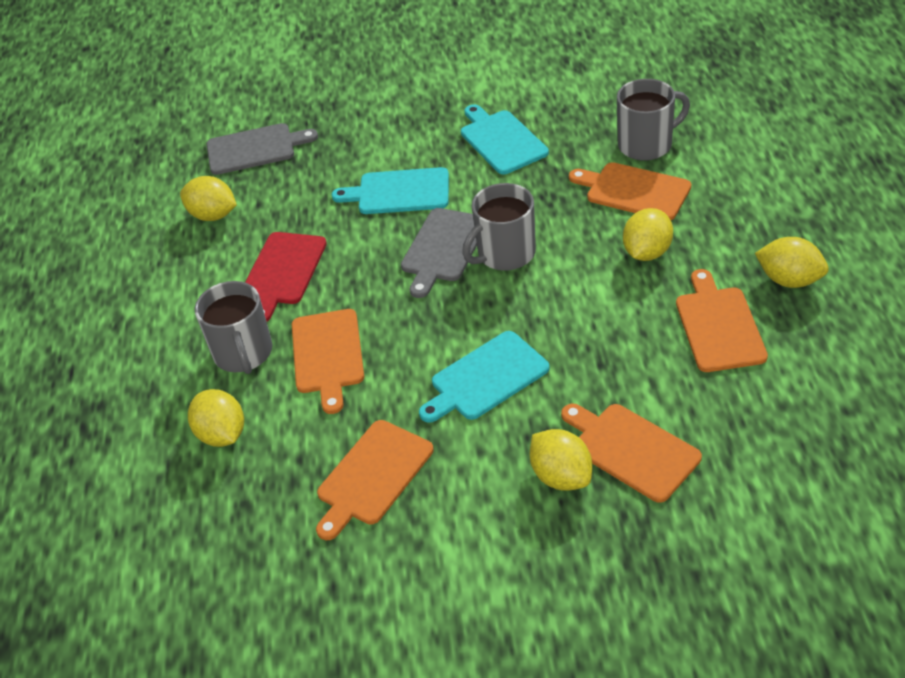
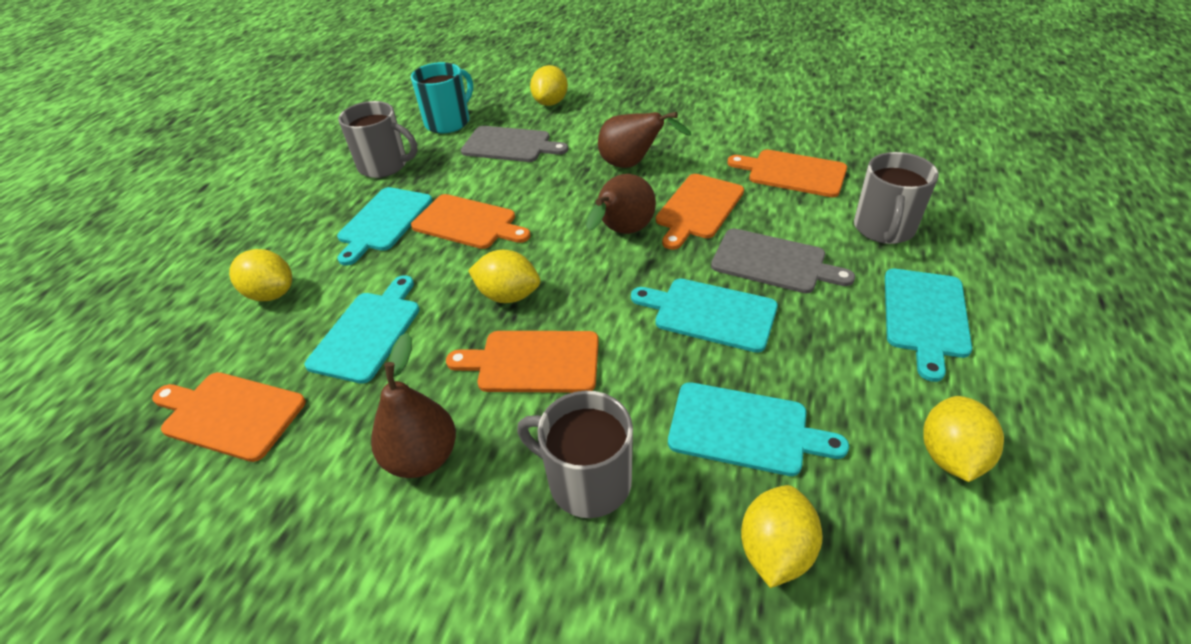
brown pear: none = 0 -> [371,333,456,478] [586,174,656,234] [598,112,692,168] = 3
red cutting board: [245,232,327,322] = 1 -> none = 0
turquoise cutting board: [332,167,449,214] [419,331,550,423] [461,104,549,174] = 3 -> [305,275,420,384] [337,187,432,266] [631,279,778,353] [668,382,849,476] [885,269,972,382] = 5
turquoise mug: none = 0 -> [411,62,473,133] = 1

